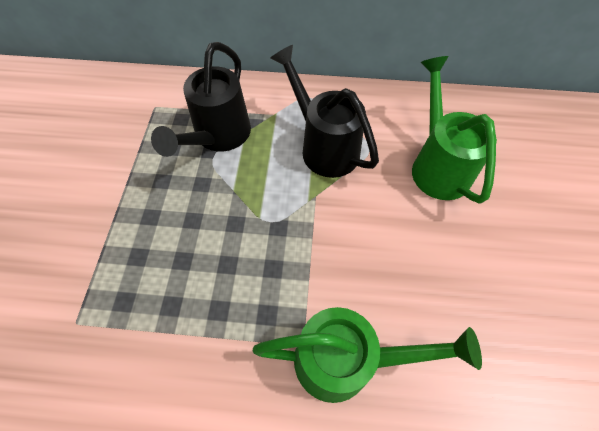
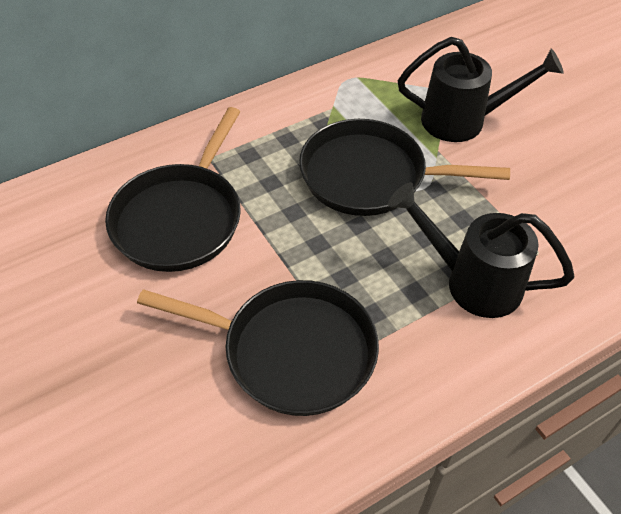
black pan: none = 0 -> [105,107,241,272] [137,280,379,416] [299,119,510,216] = 3
green watering can: [253,307,482,403] [412,56,497,204] = 2 -> none = 0

